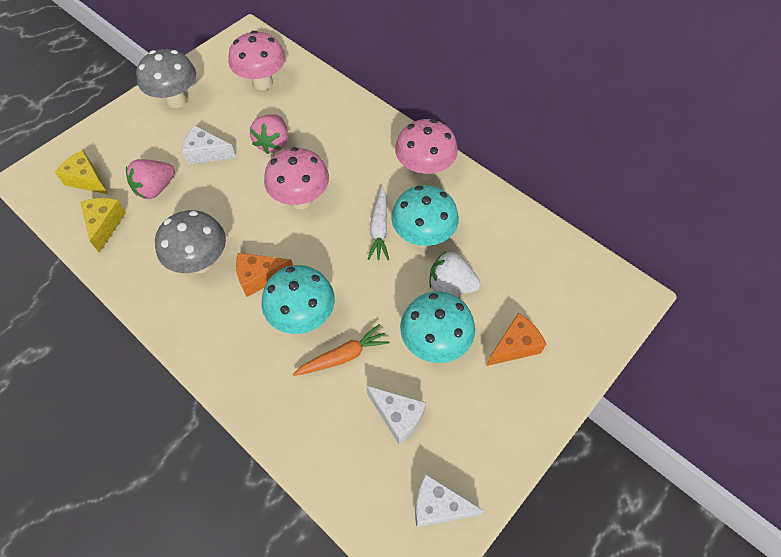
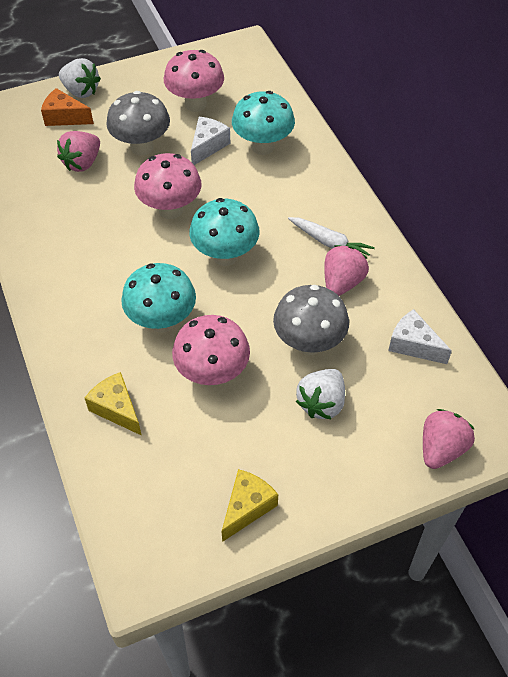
orange carrot: [293,324,390,376] = 1 -> none = 0
orange cheese: [236,253,293,297] [486,312,546,366] = 2 -> [41,88,94,126] = 1
pink strawberry: [126,159,175,199] [250,115,288,154] = 2 -> [57,131,100,172] [324,245,369,296] [423,409,475,469] = 3
white cheese: [182,126,236,164] [366,386,426,444] [415,474,484,527] = 3 -> [191,117,230,165] [388,309,452,364] = 2
white strawberry: [429,251,480,295] = 1 -> [59,58,101,98] [296,369,345,419] = 2

